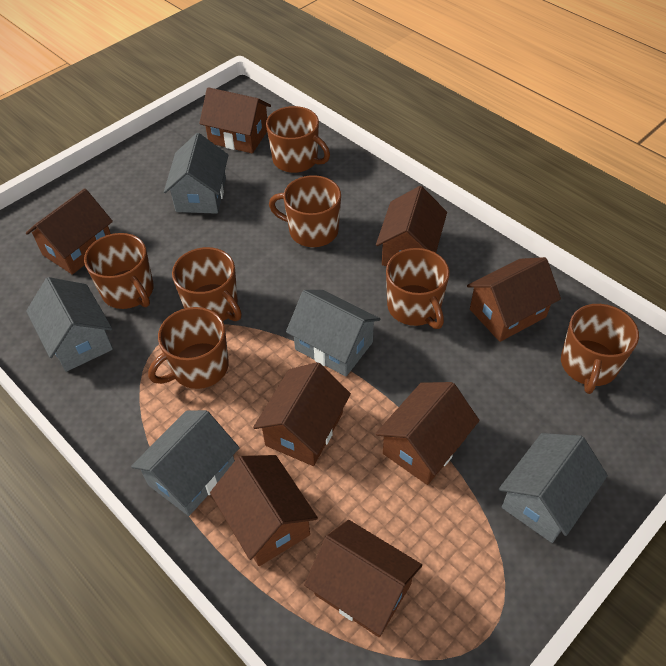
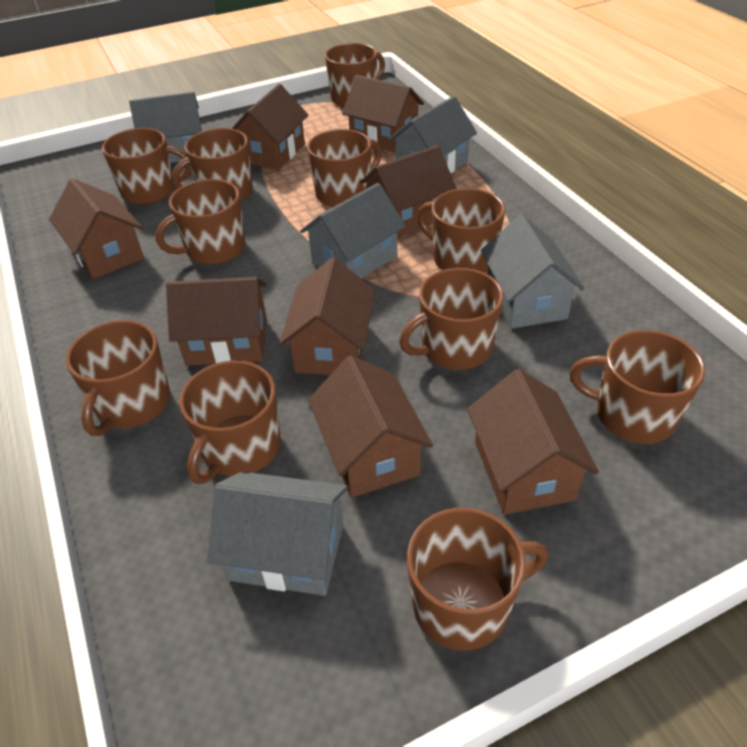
brown mug: [84,233,154,309] [148,307,229,389] [172,247,242,321] [266,106,330,173] [269,175,341,247] [386,248,450,329] [561,304,639,394] = 7 -> [66,320,170,436] [102,128,192,205] [156,179,245,265] [172,128,253,201] [179,360,281,484] [307,129,382,207] [325,43,385,107] [399,268,504,370] [407,508,548,650] [417,188,505,273] [570,330,705,444] = 11

